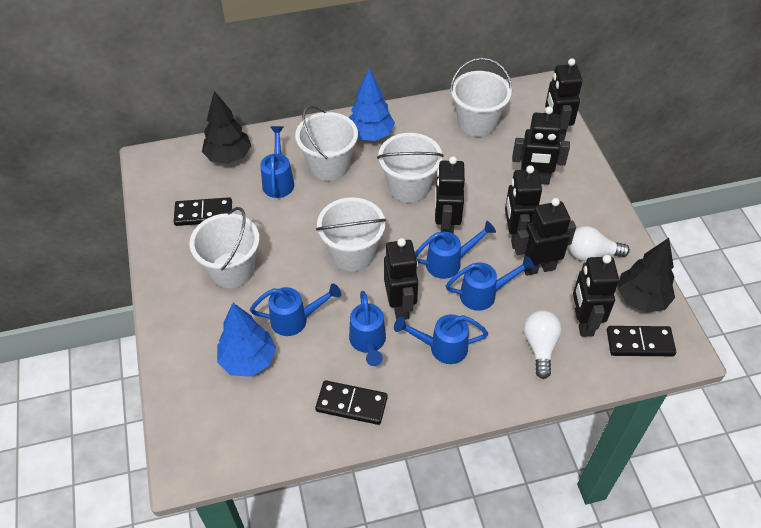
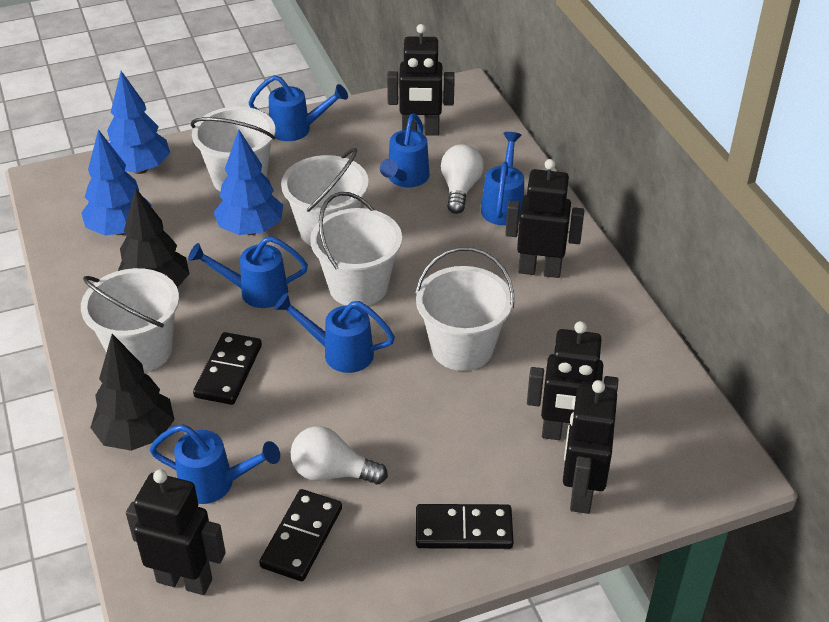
black robot: [384,238,418,320] [435,156,465,234] [505,165,542,249] [512,106,570,185] [515,198,576,276] [545,58,583,142] [573,255,619,337] = 7 -> [126,469,226,595] [387,24,455,136] [505,159,584,278] [527,321,619,440] [563,380,617,514] = 5
blue tree: [217,303,276,377] [348,69,395,141] = 2 -> [81,129,152,235] [107,71,170,174] [214,130,283,235] = 3

